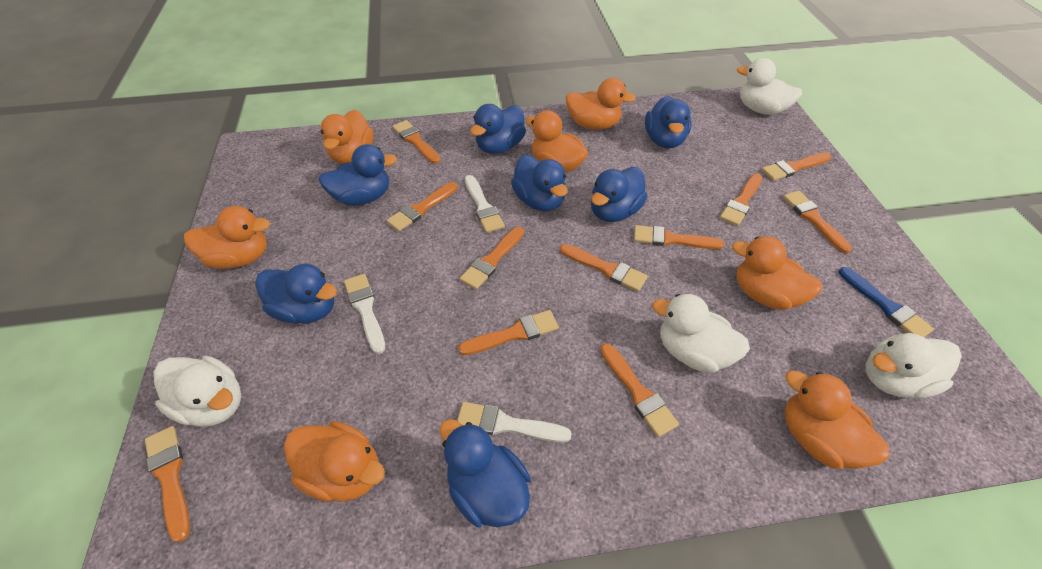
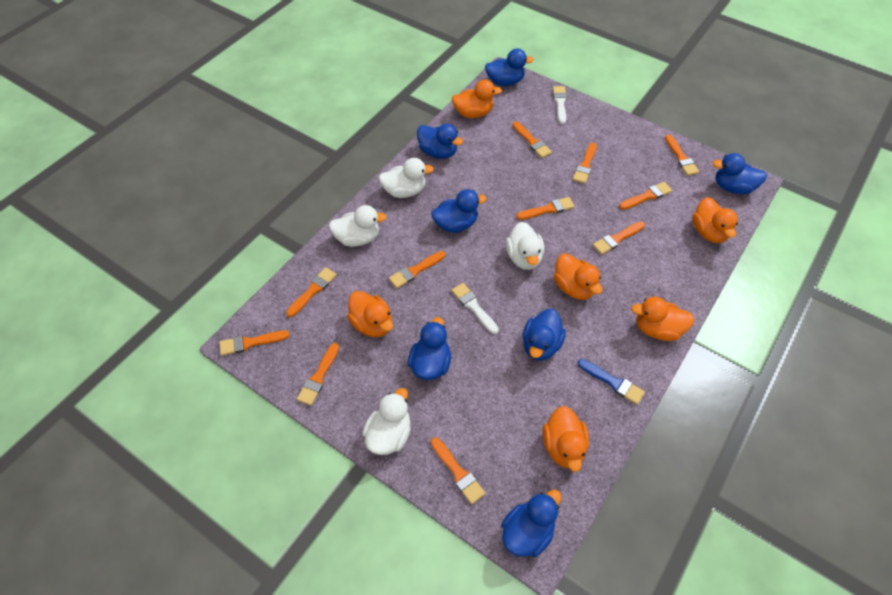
orange duck: [184,206,270,269] [284,421,385,502] [320,110,374,164] [525,110,588,173] [566,78,636,130] [732,236,823,310] [785,370,889,469] = 7 -> [347,291,393,337] [452,79,502,118] [543,406,589,472] [554,253,603,300] [631,297,695,341] [692,197,738,243] = 6
white brush: [344,274,385,354] [457,402,572,443] [465,175,505,233] = 3 -> [451,283,499,334] [553,86,567,124] = 2

